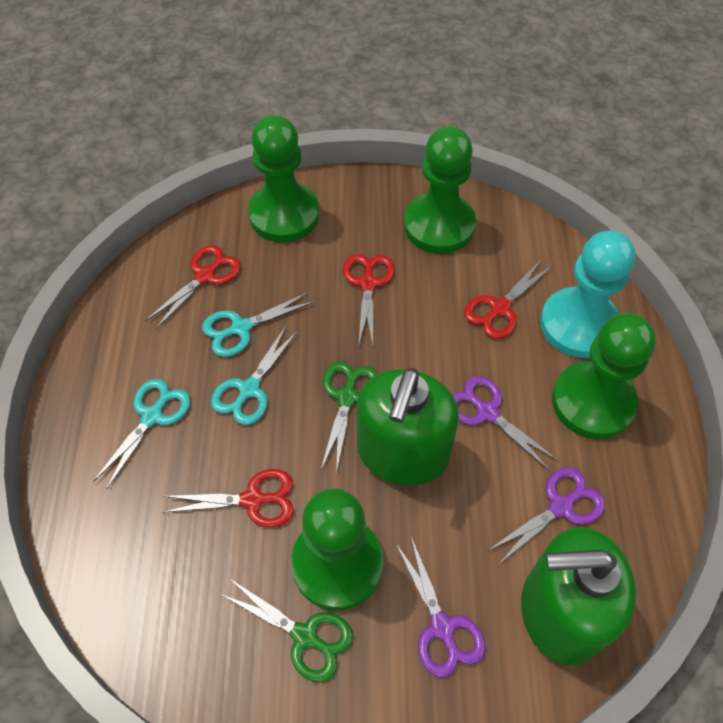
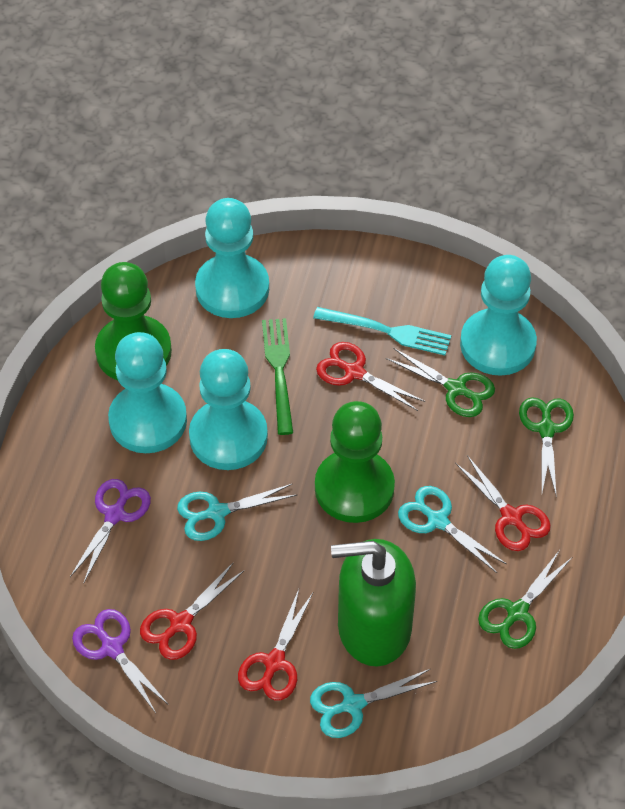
green fork: none = 0 -> [262,318,293,435] = 1
green pawn: [248,115,320,242] [291,488,383,610] [404,126,476,254] [552,313,656,439] = 4 -> [95,262,172,380] [315,401,395,523] = 2
green scissors: [220,578,353,682] [321,362,377,474] = 2 -> [386,348,495,417] [478,550,572,649] [519,397,574,494] = 3
green soap dispenser: [357,368,459,486] [521,527,636,666] = 2 -> [331,539,416,667] = 1
purple scissors: [395,537,485,677] [452,376,560,471] [489,467,605,565] = 3 -> [70,479,151,582] [72,609,169,713] = 2
turquoise fork: none = 0 -> [313,307,452,355] = 1
turquoise pawn: [540,230,635,358] = 1 -> [108,332,187,453] [189,349,268,470] [195,198,269,318] [460,255,537,376] = 4

